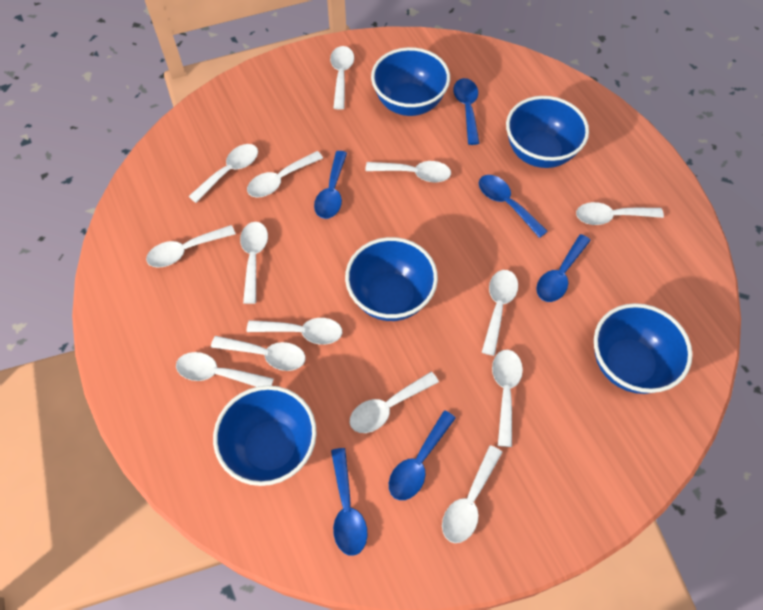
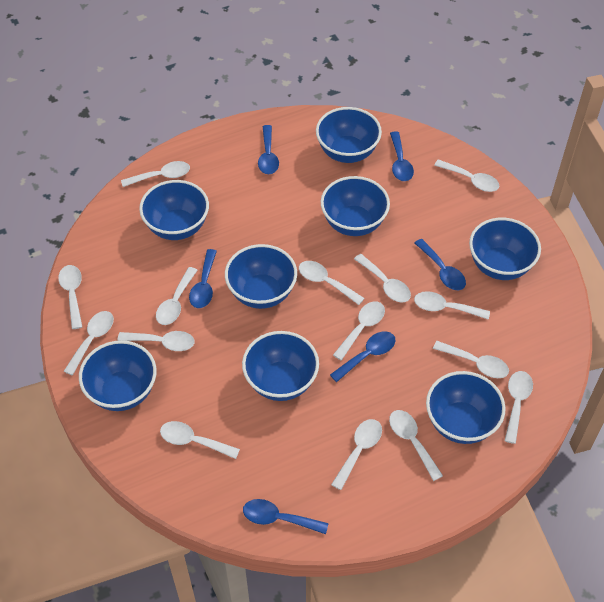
blue bowl: [213,385,317,486] [345,237,438,321] [371,47,450,116] [506,96,589,168] [594,303,693,394] = 5 -> [79,340,156,411] [139,180,209,240] [225,244,297,309] [242,331,319,401] [316,107,382,163] [321,176,390,236] [426,371,506,444] [469,218,541,280] = 8
white spoon: [146,225,236,268] [176,352,274,387] [188,144,258,203] [211,336,306,371] [240,222,268,304] [247,151,323,197] [247,318,342,345] [330,46,354,110] [350,372,439,433] [365,161,451,182] [442,445,503,543] [482,270,518,356] [492,350,523,447] [576,202,664,225] = 14 -> [58,265,82,329] [64,311,114,376] [117,331,195,351] [121,161,190,187] [156,267,198,325] [160,421,240,459] [299,261,364,305] [331,419,382,490] [333,301,385,361] [354,254,411,302] [389,410,443,481] [414,291,490,320] [433,341,509,378] [434,159,499,192] [504,371,533,444] = 15

